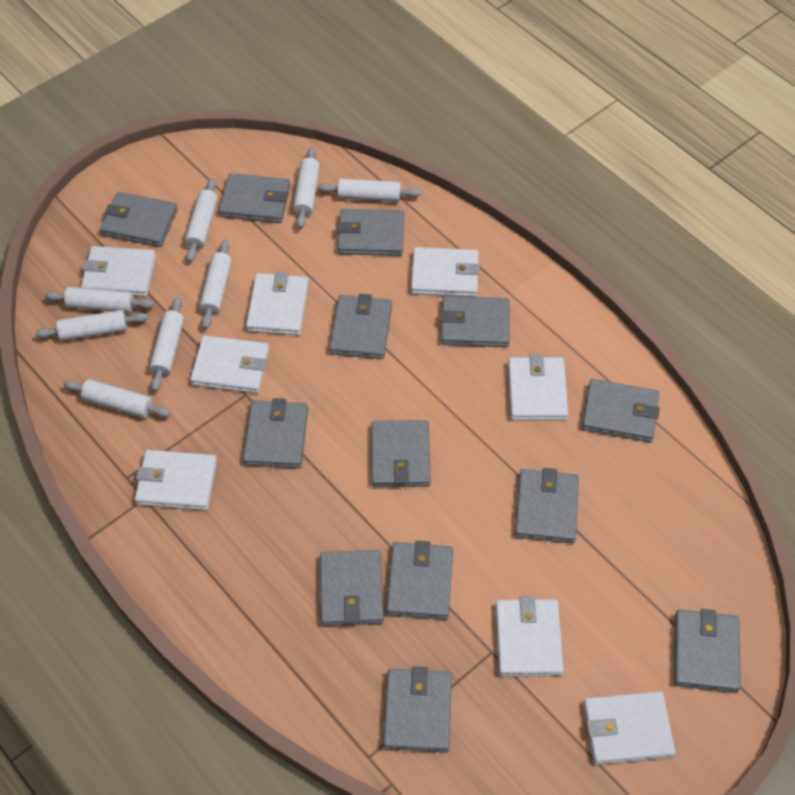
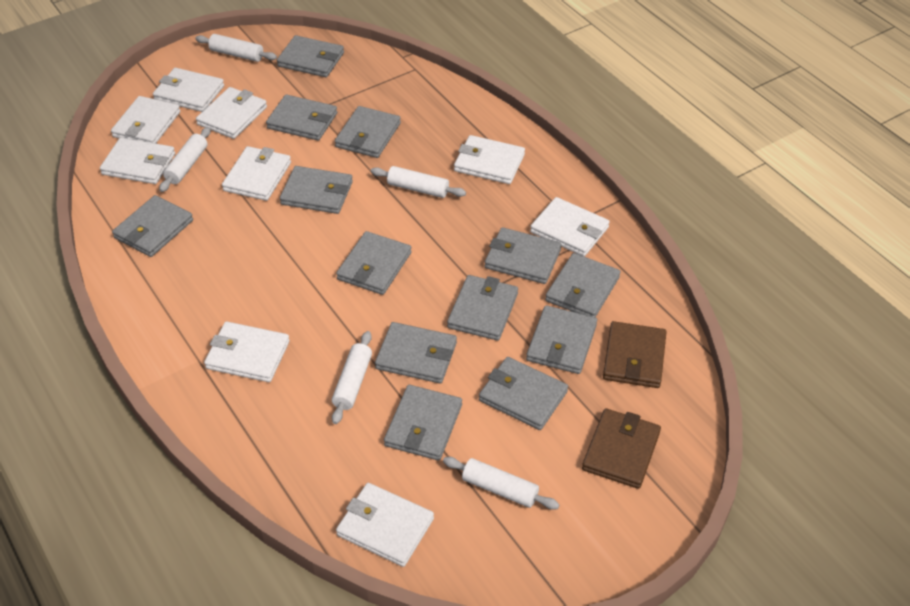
brown wallet: none = 0 -> [582,408,661,489] [603,321,667,388] = 2
white rolling pin: [35,310,148,341] [45,287,154,313] [63,379,171,418] [149,297,184,391] [185,178,218,262] [199,240,232,329] [293,147,320,228] [318,179,421,202] = 8 -> [159,127,211,192] [195,34,277,62] [332,331,372,424] [371,166,466,198] [443,457,560,510] = 5
white wallet: [81,246,156,297] [135,450,217,511] [190,335,269,394] [246,272,309,335] [411,247,480,297] [495,596,564,677] [508,354,568,421] [583,691,676,765] = 8 -> [100,138,175,184] [111,96,180,143] [153,68,224,112] [196,87,267,139] [204,321,290,382] [222,146,291,201] [336,483,434,567] [454,135,525,184] [530,197,610,257] = 9

